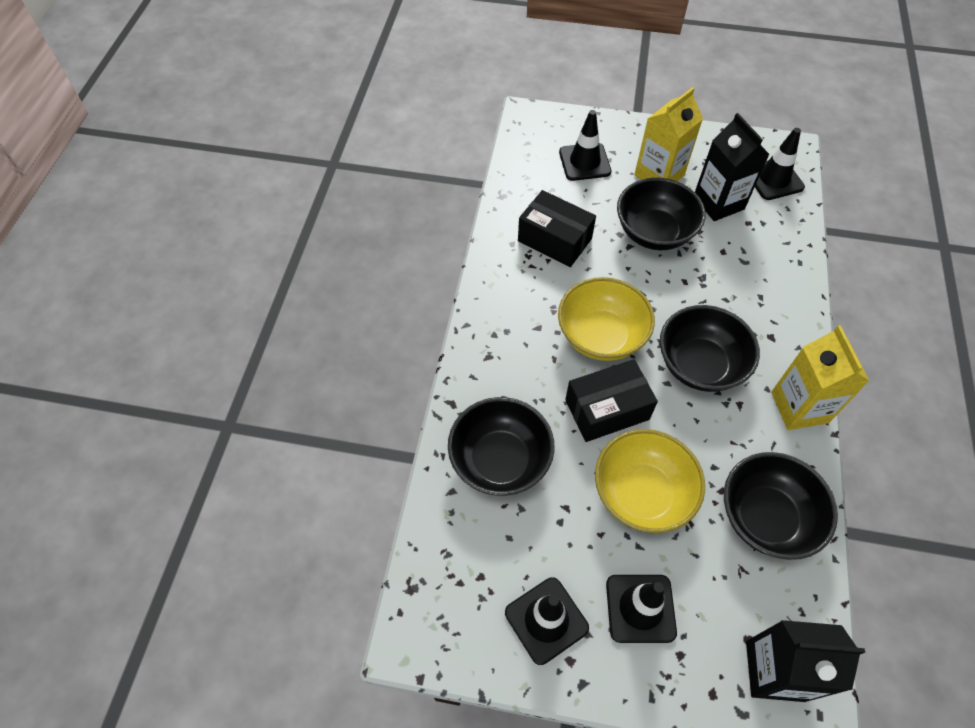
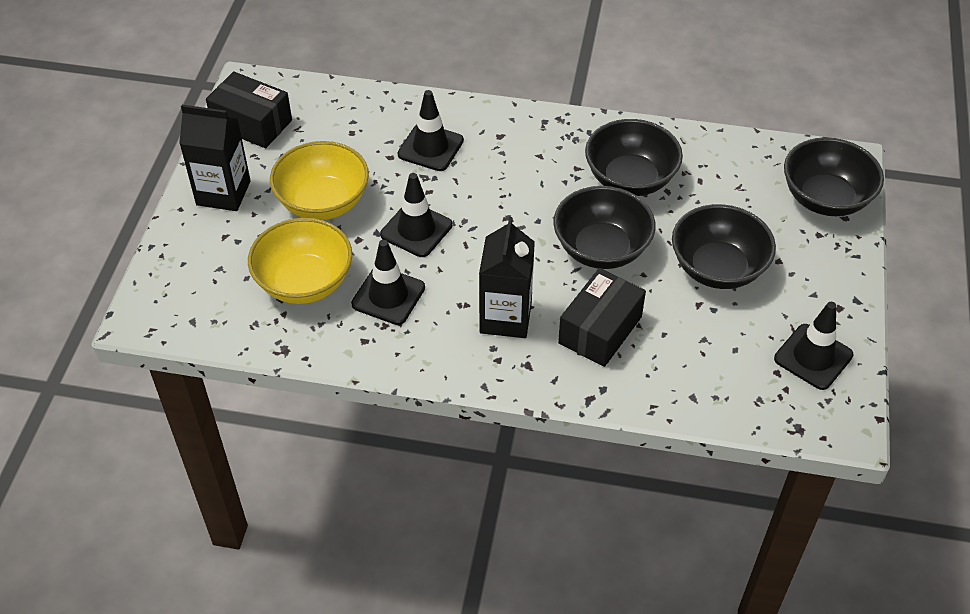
yellow carton: [634,87,703,181] [771,325,869,430] = 2 -> none = 0

